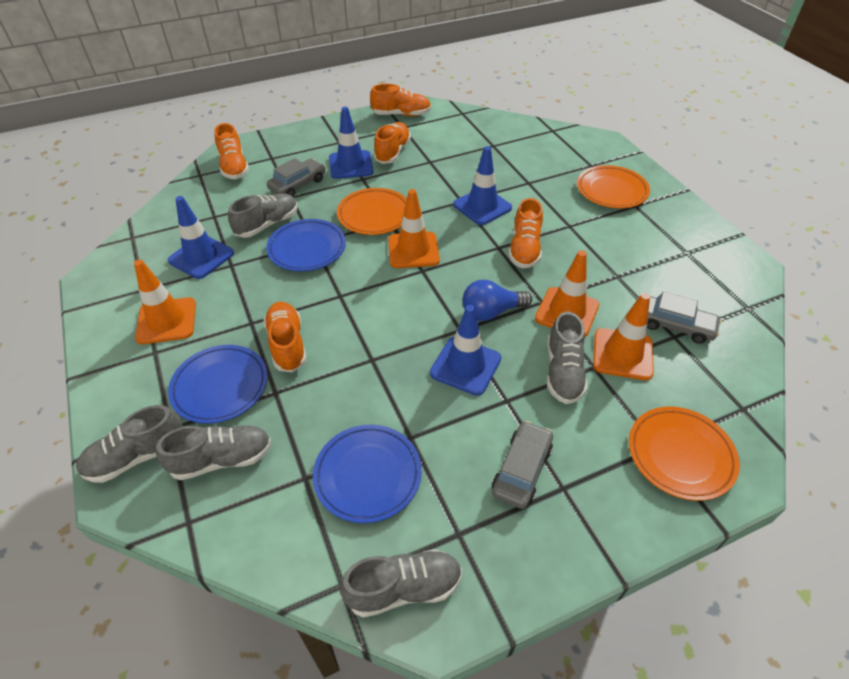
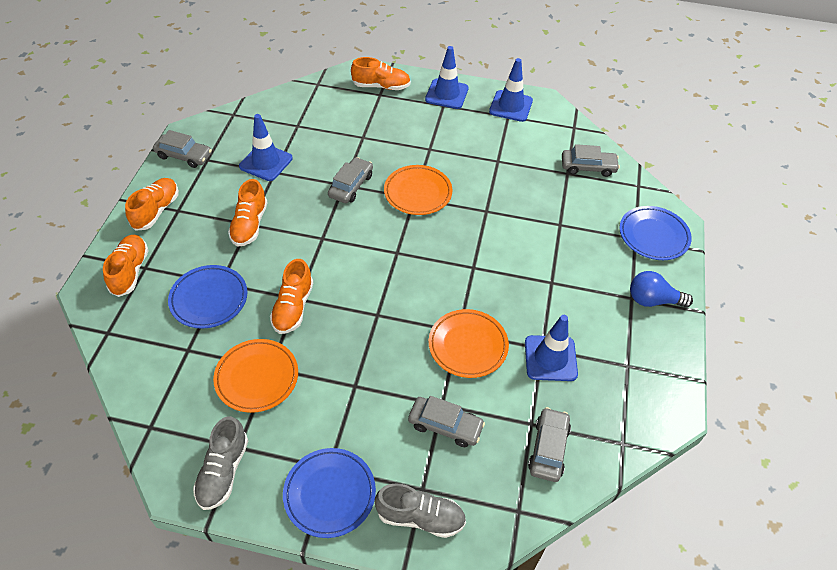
grey car: [267,158,325,196] [492,421,553,509] [647,291,722,344] = 3 -> [153,130,212,168] [328,157,373,203] [408,396,485,447] [528,407,571,482] [562,144,620,177] = 5
grey shoe: [76,405,183,483] [156,426,272,480] [228,194,298,238] [340,549,462,618] [547,312,588,404] = 5 -> [193,416,248,510] [375,483,466,538] = 2
orange traffic cone: [134,259,196,344] [388,189,440,268] [535,250,599,337] [593,293,654,380] = 4 -> none = 0

